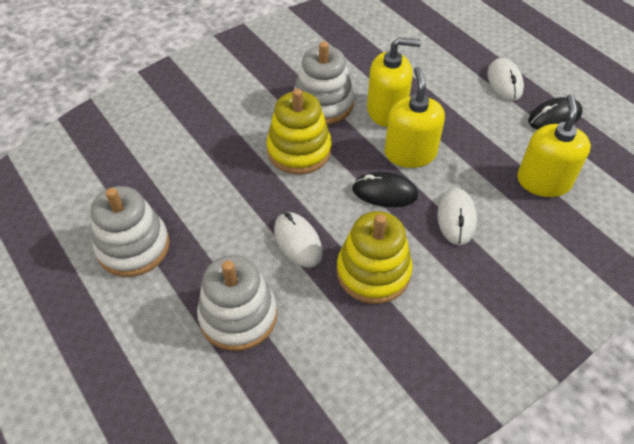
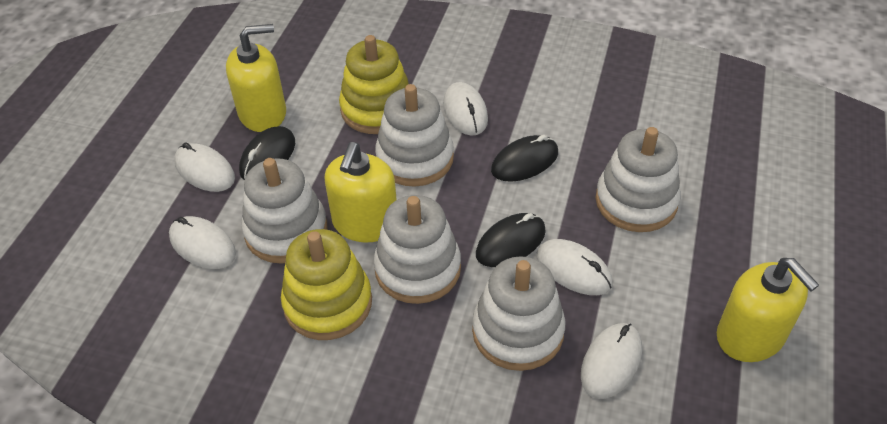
black mouse: [352,172,418,207] [528,97,582,130] = 2 -> [239,126,295,180] [476,213,546,267] [491,135,558,182] = 3
white mouse: [274,212,323,268] [437,188,477,245] [487,58,524,101] = 3 -> [169,216,236,269] [174,142,235,192] [443,82,488,136] [537,239,613,295] [581,323,642,399] = 5
white stacking toy: [91,186,170,277] [197,255,277,351] [294,41,354,125] = 3 -> [242,158,328,264] [374,195,461,304] [375,84,454,187] [472,256,565,371] [596,127,681,232] = 5

